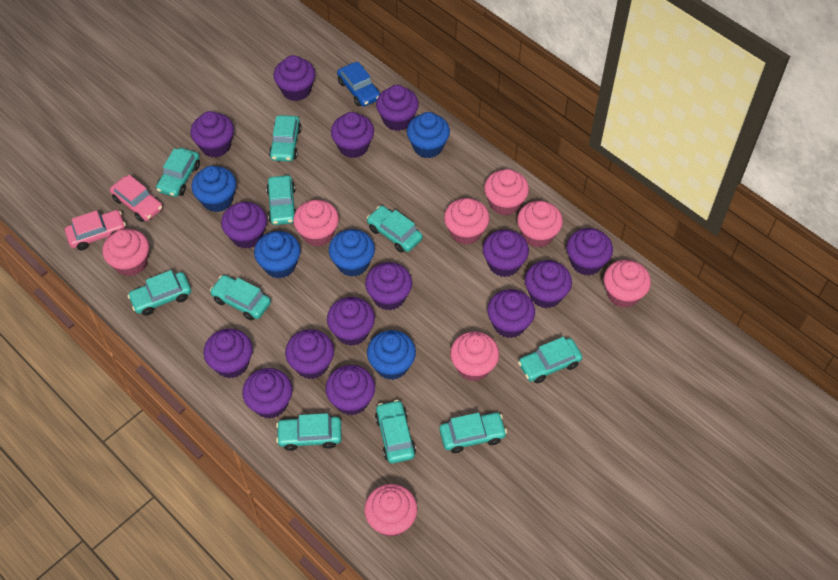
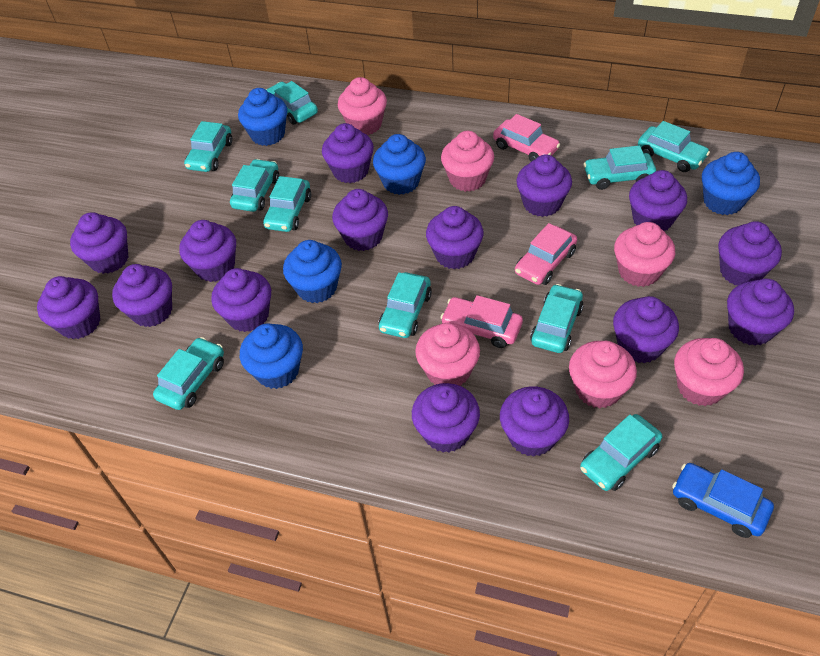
pink car: [65,210,126,250] [110,175,163,222] = 2 -> [440,295,523,348] [493,114,560,161] [515,223,577,285] = 3
pink cupcake: [102,229,149,276] [293,200,339,246] [364,484,417,537] [444,198,490,245] [450,332,499,381] [484,169,529,215] [517,201,563,248] [604,260,651,308] = 8 -> [338,77,387,135] [415,323,480,386] [441,131,494,192] [569,341,637,408] [614,222,675,287] [674,338,744,406] = 6

